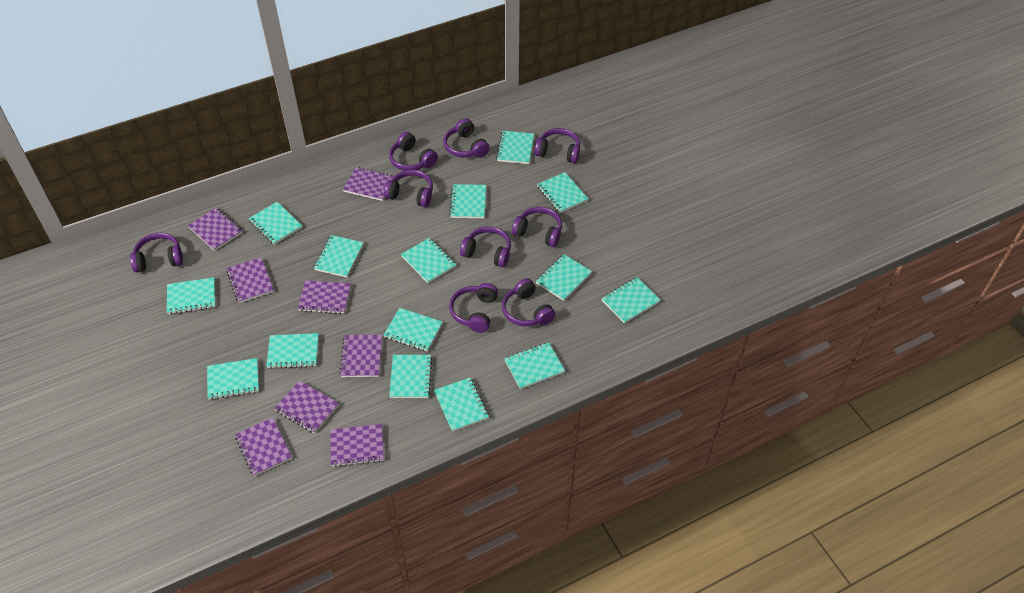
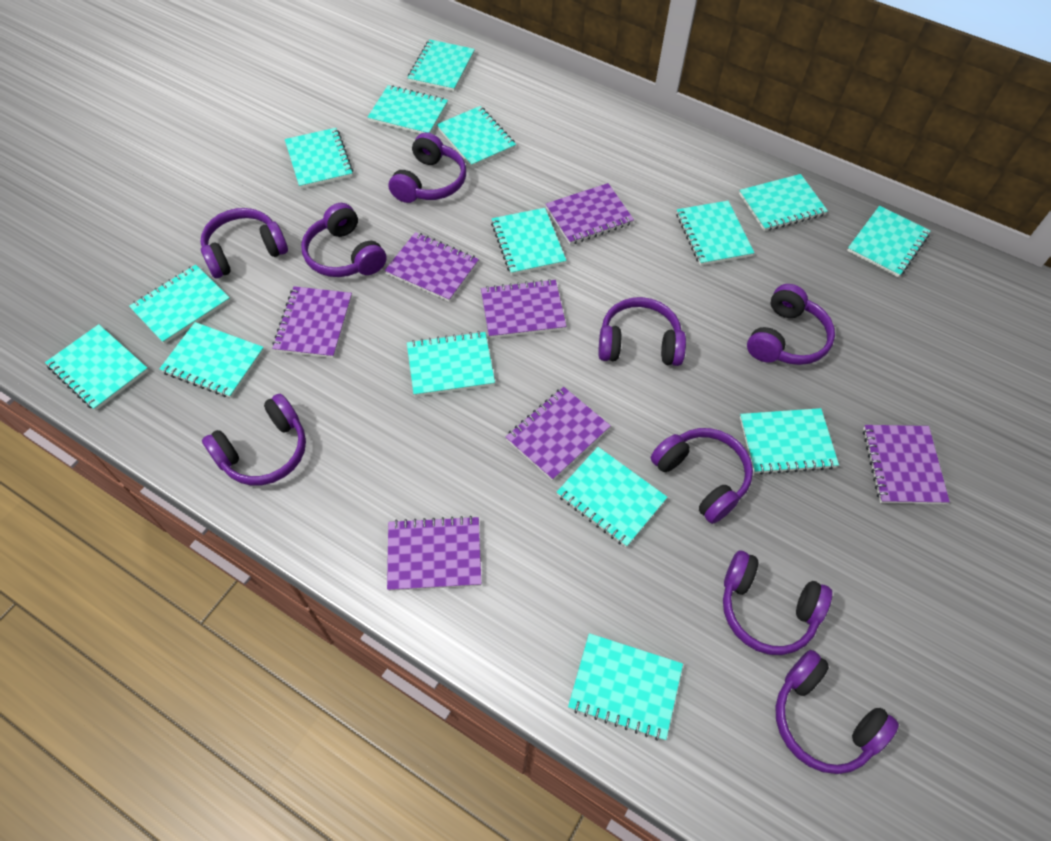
purple notebook: [188,208,242,251] [226,257,274,303] [235,417,292,476] [274,380,339,433] [298,280,351,314] [330,424,384,467] [339,335,382,377] [343,167,394,201] = 8 -> [272,286,352,358] [385,232,479,302] [387,516,481,591] [481,279,566,338] [506,387,611,481] [546,183,634,245] [863,425,950,504] = 7

